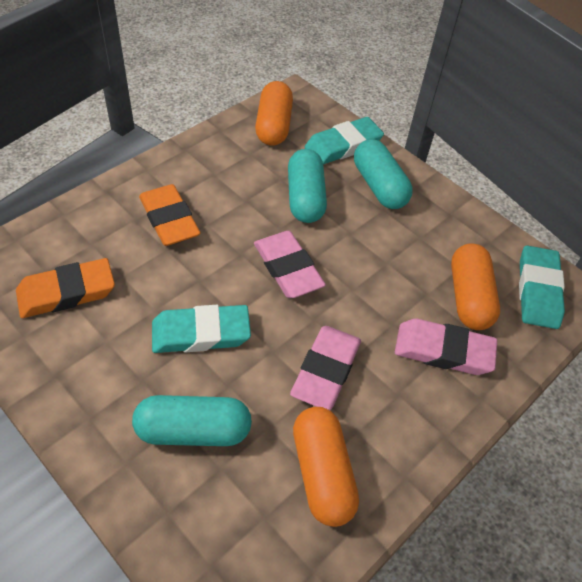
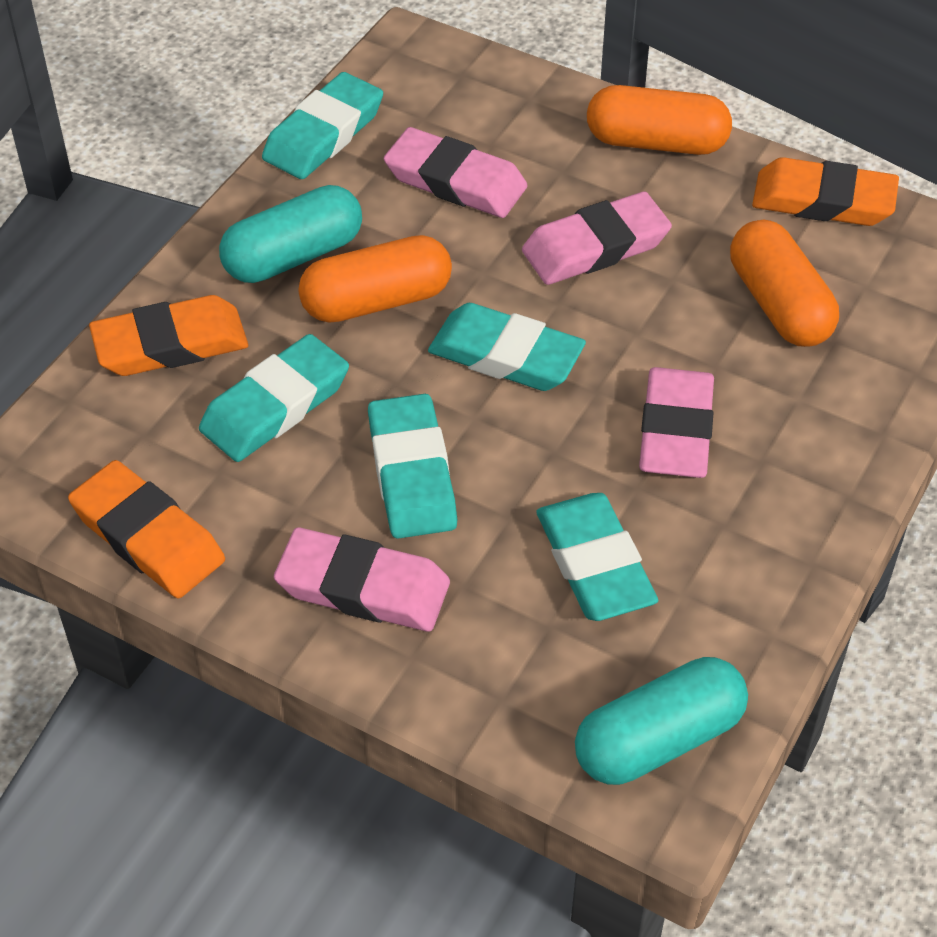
orange eraser: [16,258,115,318] [139,184,201,246] = 2 -> [68,460,225,598] [89,295,248,376] [752,157,899,226] = 3
pink eraser: [254,231,326,298] [290,326,361,410] [395,318,497,375] = 3 -> [274,527,450,632] [384,127,528,218] [522,192,672,285] [639,367,714,478] = 4
turquoise capsule: [132,395,252,446] [288,149,327,223] [354,139,413,209] = 3 -> [219,185,362,283] [575,657,748,785] = 2
turquoise eraser: [152,305,251,353] [305,117,384,165] [519,246,565,329] = 3 -> [199,334,349,462] [262,72,383,179] [368,394,457,539] [428,303,586,391] [536,493,658,621] = 5

